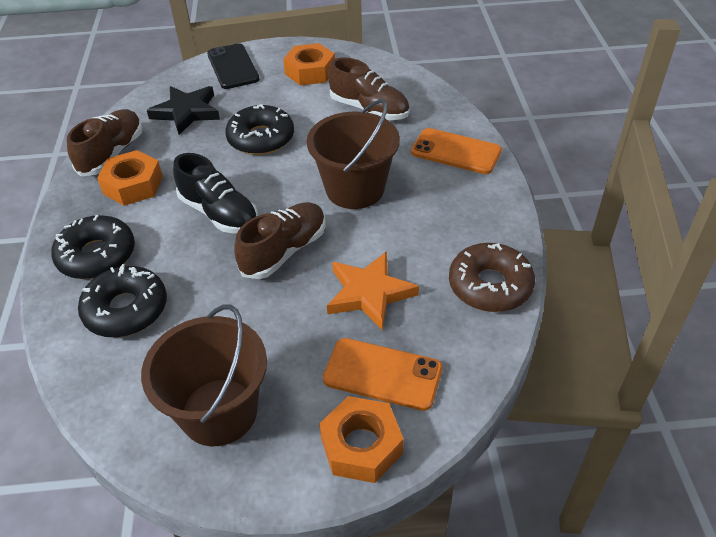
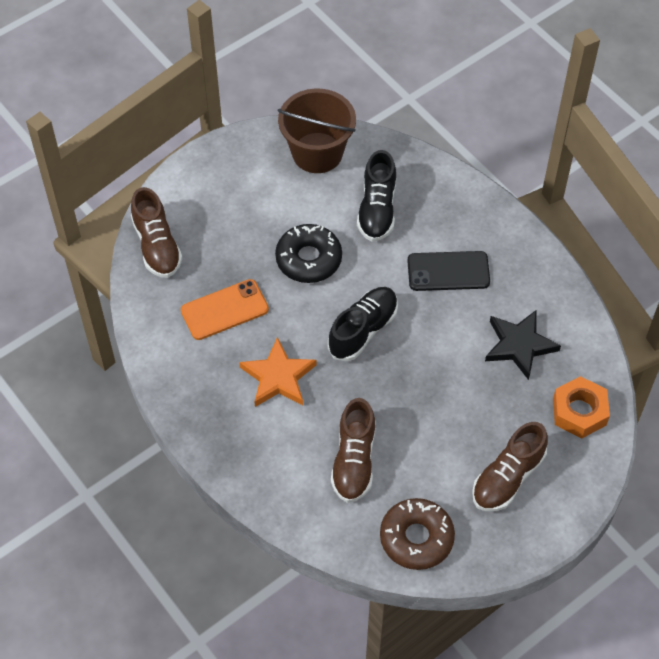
black donut: [52,215,135,279] [78,264,167,338] [225,104,294,155] = 3 -> [275,224,342,283] = 1
black shoe: [173,153,258,233] = 1 -> [328,287,398,361] [357,150,396,242] = 2
brown bucket: [141,304,267,446] [307,99,400,209] = 2 -> [278,89,356,173] = 1
orange nut: [97,150,163,206] [283,43,335,85] [319,396,404,483] = 3 -> [553,376,610,438] = 1
orange phone: [323,338,442,411] [411,128,502,174] = 2 -> [181,279,269,340] = 1

